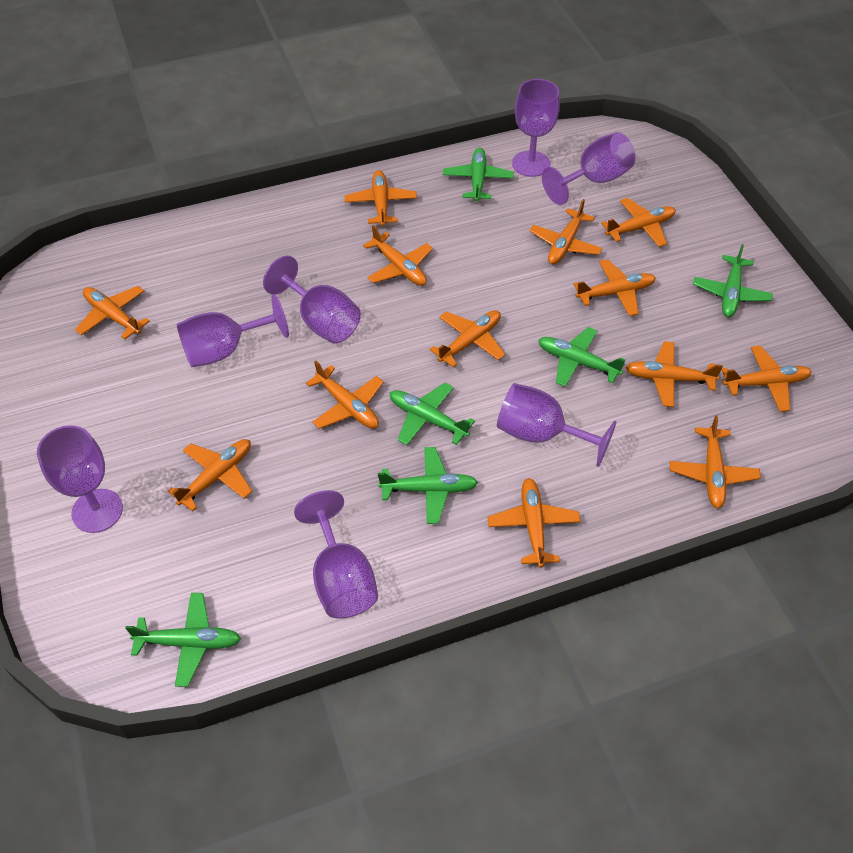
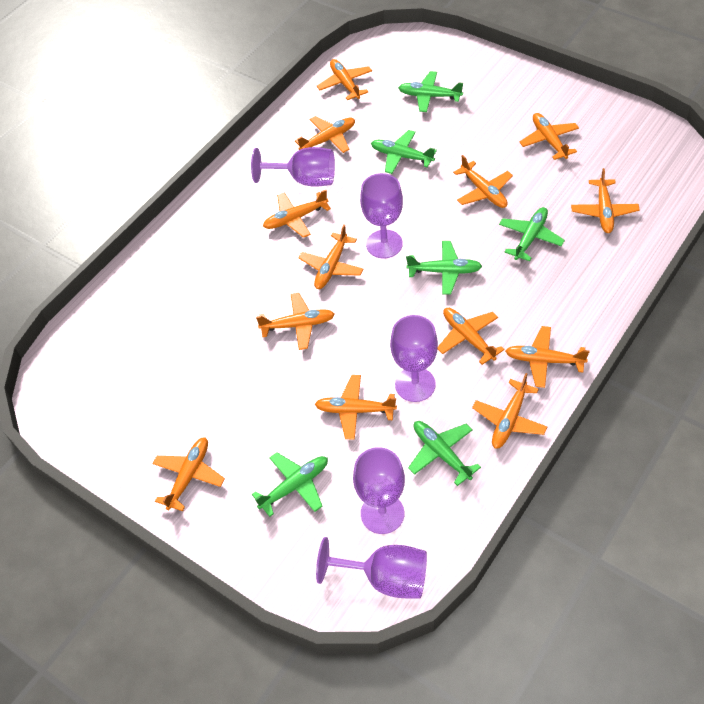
purple goblet: [37,425,123,533] [177,294,289,367] [263,256,361,343] [294,490,378,619] [497,383,617,467] [512,79,560,177] [542,132,635,205] = 7 -> [251,147,335,187] [316,537,427,598] [353,447,405,534] [360,173,403,258] [390,315,438,402] = 5

